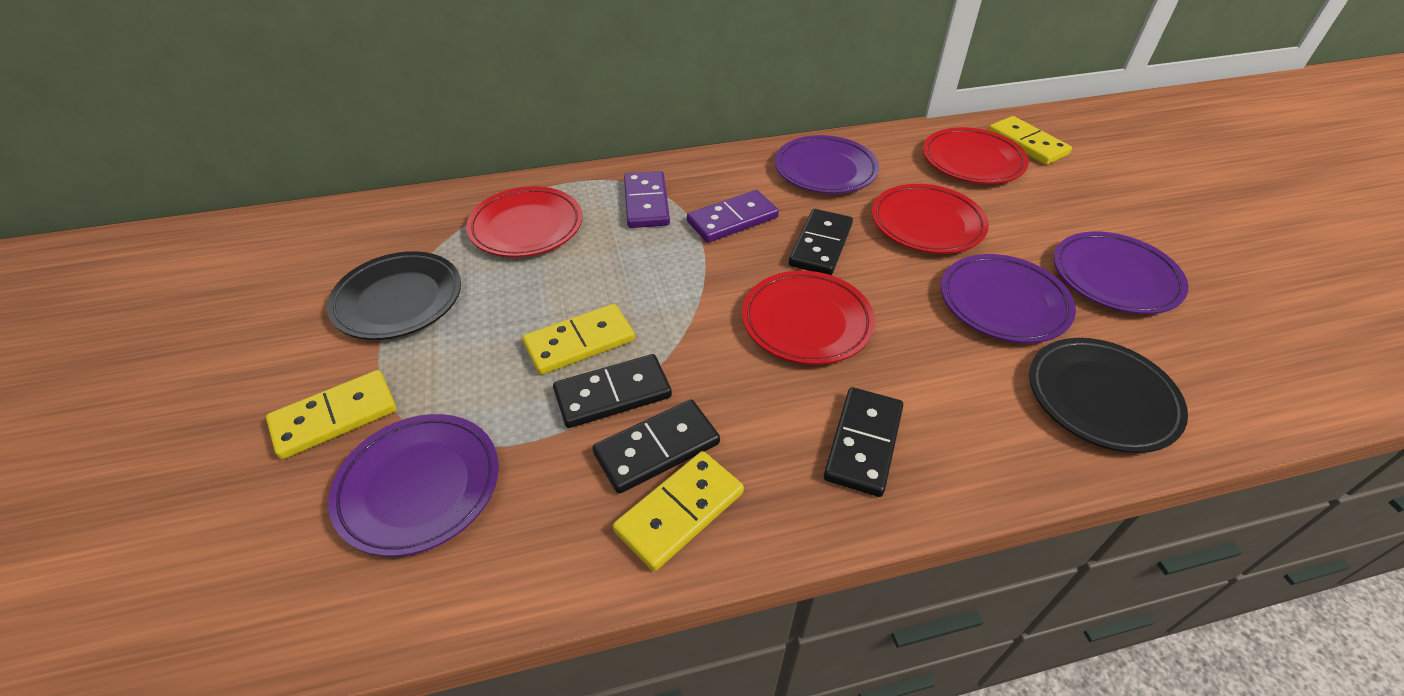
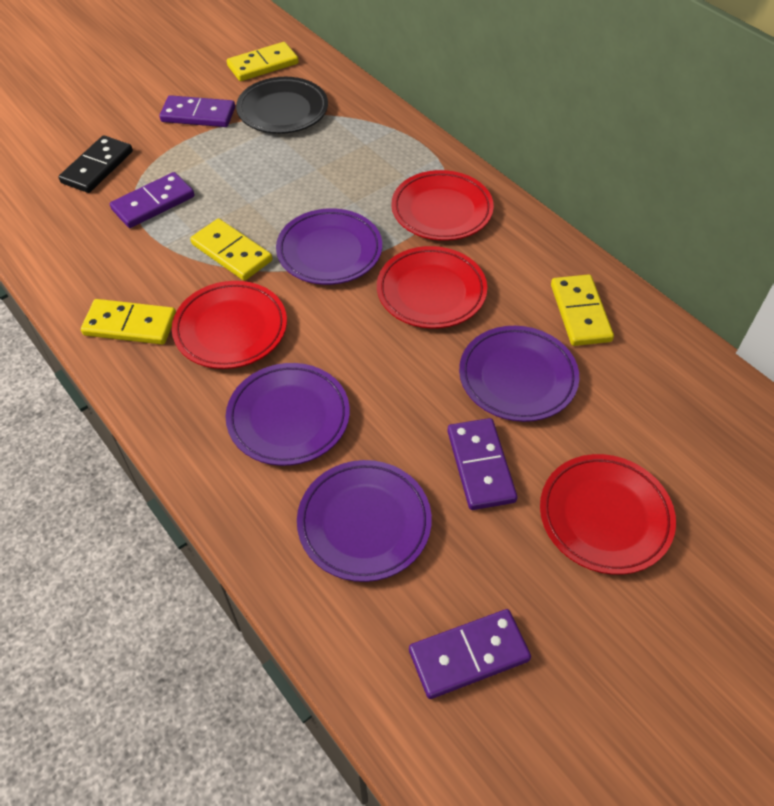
black domino: [553,354,672,428] [592,400,720,494] [789,209,853,275] [824,387,903,497] = 4 -> [58,135,133,193] = 1
black plate: [327,251,461,340] [1029,338,1188,453] = 2 -> [236,77,328,134] = 1
purple domino: [624,171,670,228] [687,190,779,243] = 2 -> [110,172,195,228] [159,95,235,127] [409,609,531,699] [447,418,517,510] = 4

